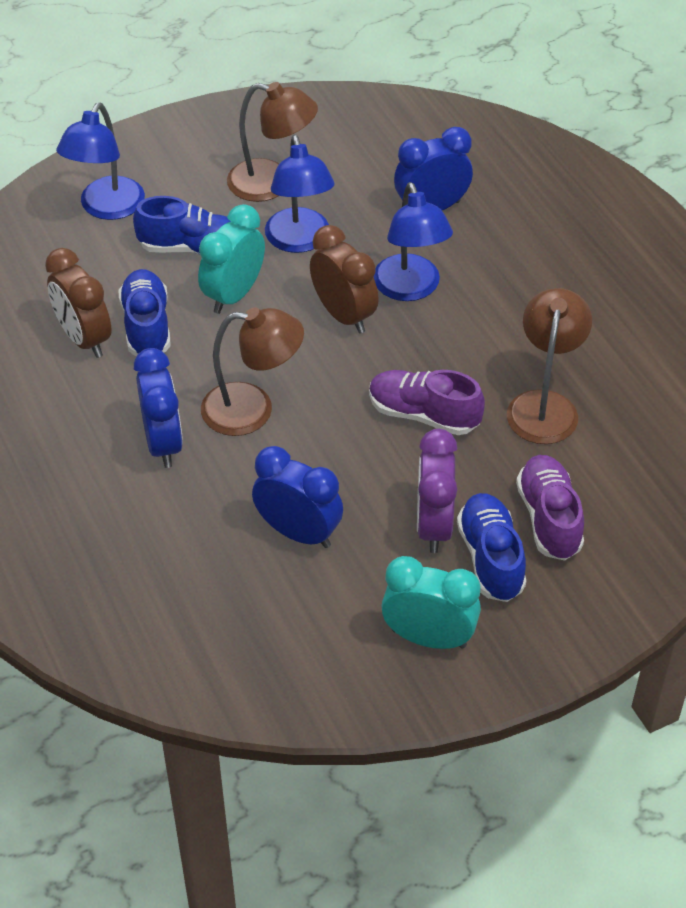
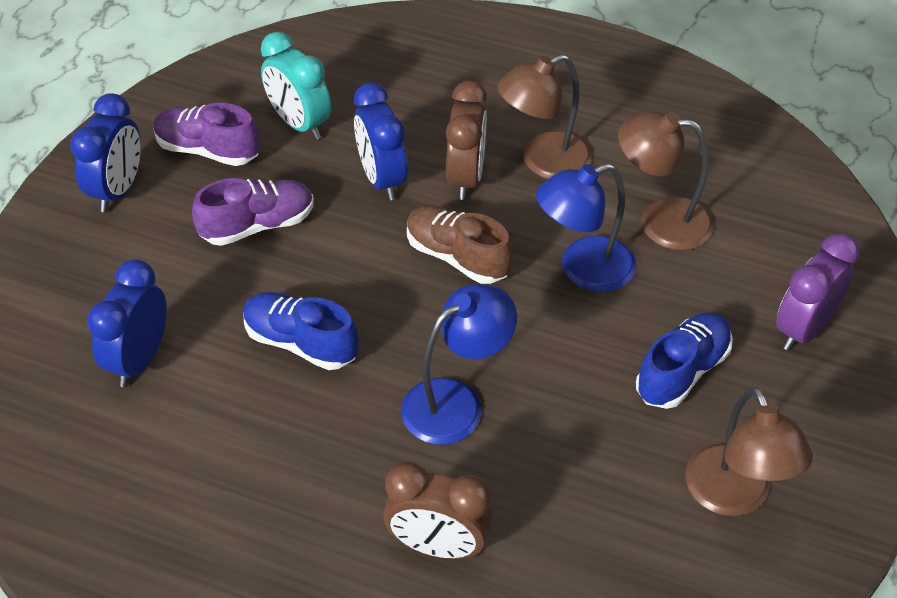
blue lamp: [56,102,145,220] [265,135,335,253] [374,182,453,301] = 3 -> [401,284,517,445] [536,163,636,292] = 2
blue shoe: [118,269,171,356] [133,196,231,254] [457,493,526,602] = 3 -> [243,292,359,370] [636,312,733,409] = 2
brown shoe: none = 0 -> [407,205,513,284] = 1
turquoise clock: [198,204,265,314] [381,556,481,649] = 2 -> [261,32,331,140] = 1

